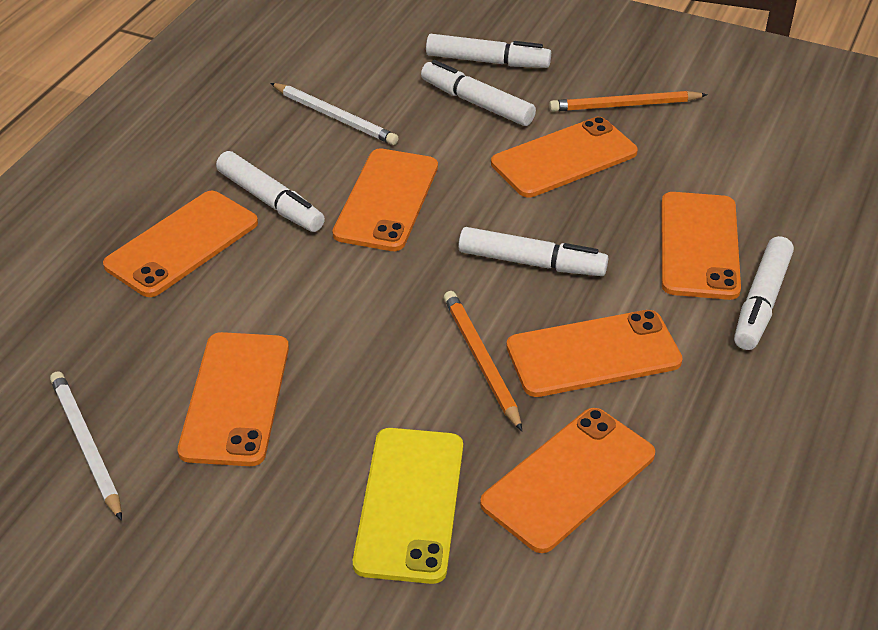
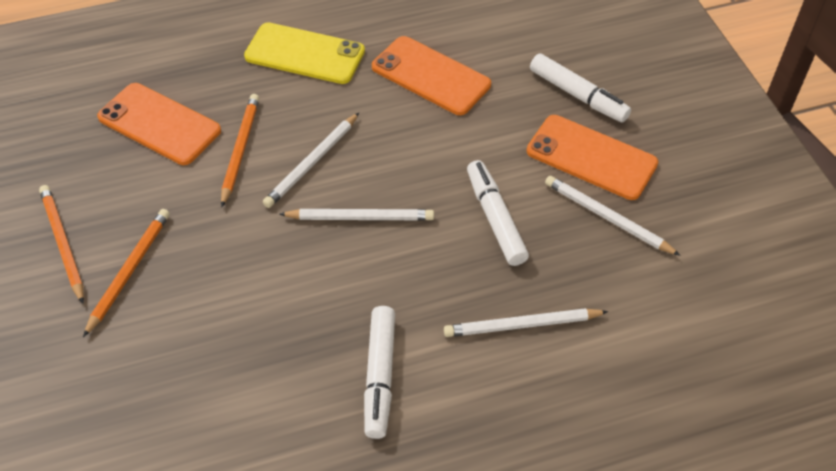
orange pencil: [444,291,522,431] [549,91,707,112] = 2 -> [39,185,84,304] [83,209,170,337] [221,94,259,207] = 3
orange phone: [103,191,258,297] [178,332,289,466] [333,148,438,251] [480,408,655,553] [491,117,638,198] [506,310,683,397] [662,192,741,300] = 7 -> [97,83,221,165] [372,36,491,115] [527,115,658,200] = 3
white marker: [216,151,325,232] [421,60,536,126] [426,34,551,68] [458,227,608,276] [734,236,794,350] = 5 -> [364,306,395,439] [467,160,529,266] [530,54,631,122] = 3
white pencil: [50,371,122,521] [270,83,398,145] = 2 -> [263,113,359,208] [279,209,434,220] [444,308,609,337] [545,176,681,256] = 4

